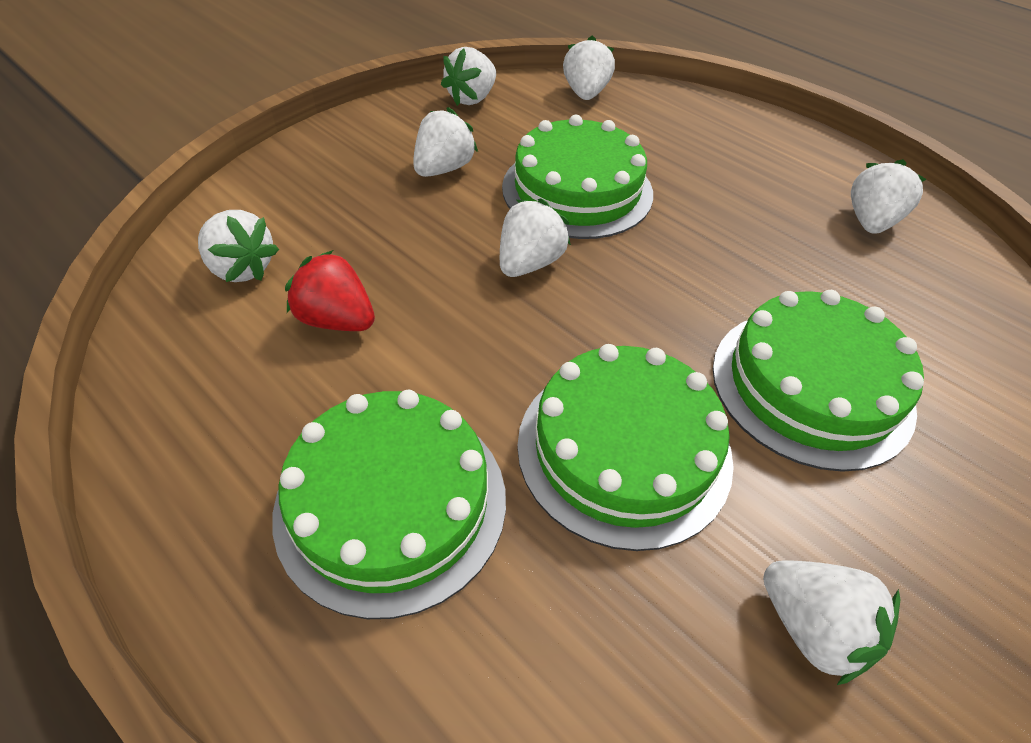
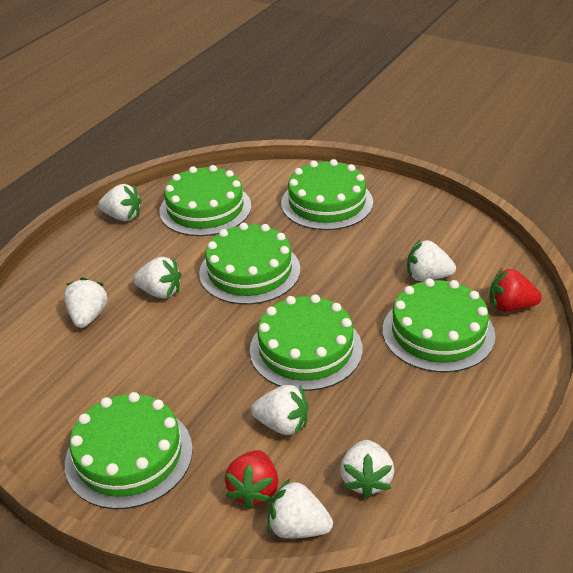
green cake: [272,390,506,619] [502,115,653,239] [517,344,734,551] [713,290,924,472] = 4 -> [65,392,193,509] [159,165,251,236] [199,223,300,305] [250,294,363,391] [281,159,373,230] [383,278,495,373] = 6
red strawberry: [285,250,375,331] = 1 -> [225,450,278,509] [490,268,542,312] = 2

